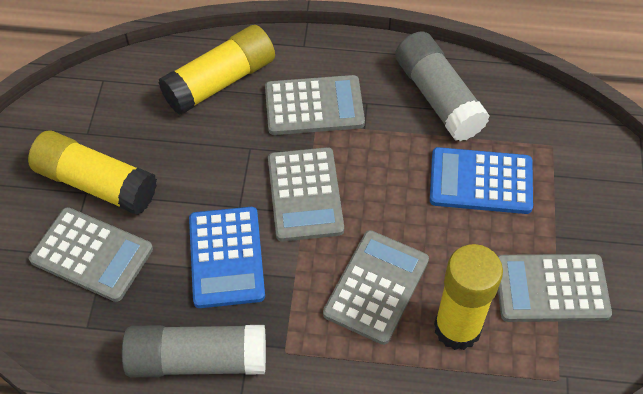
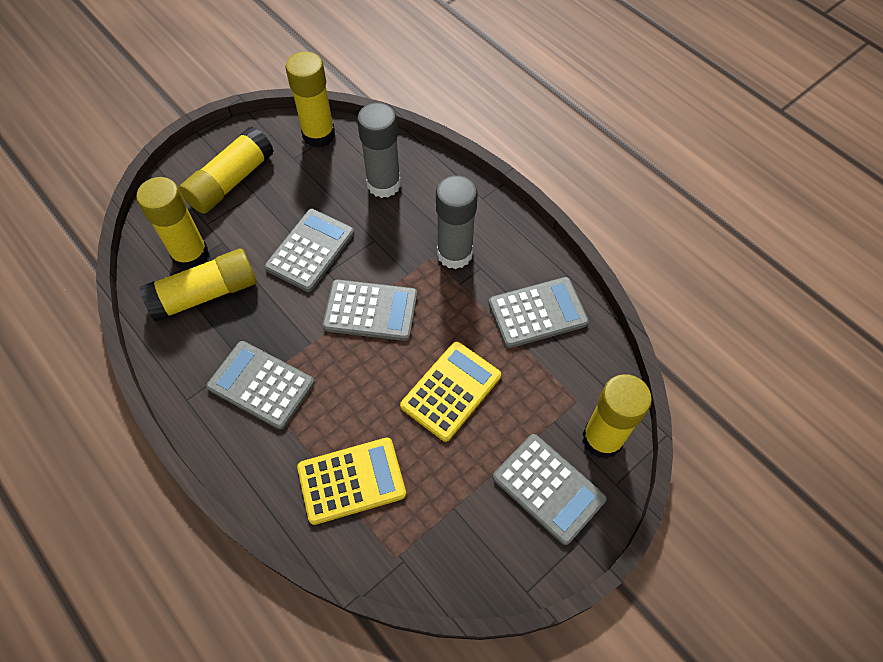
blue calculator: [189,207,265,308] [430,147,533,214] = 2 -> none = 0
yellow calculator: none = 0 -> [297,437,406,525] [400,342,501,442] = 2
yellow glue stick: [28,131,157,215] [158,25,275,115] [434,244,503,350] = 3 -> [136,177,209,270] [139,249,257,322] [179,126,274,214] [286,51,335,148] [582,374,652,459] = 5

